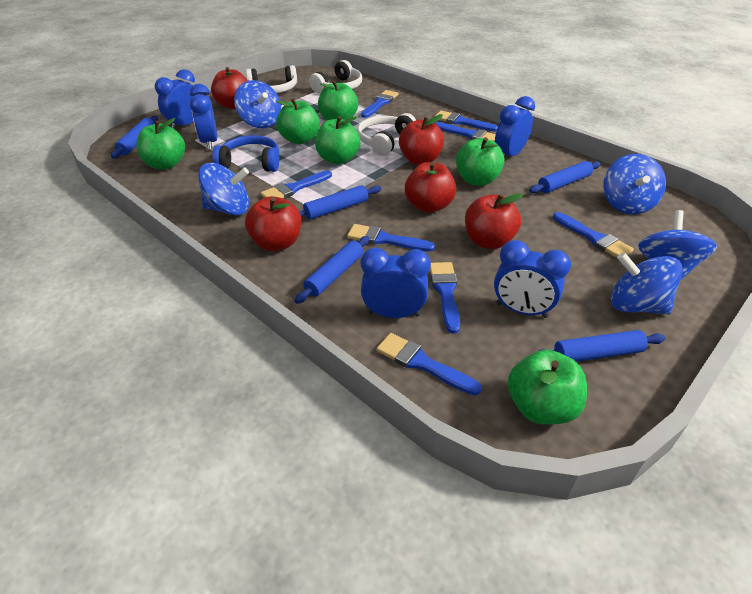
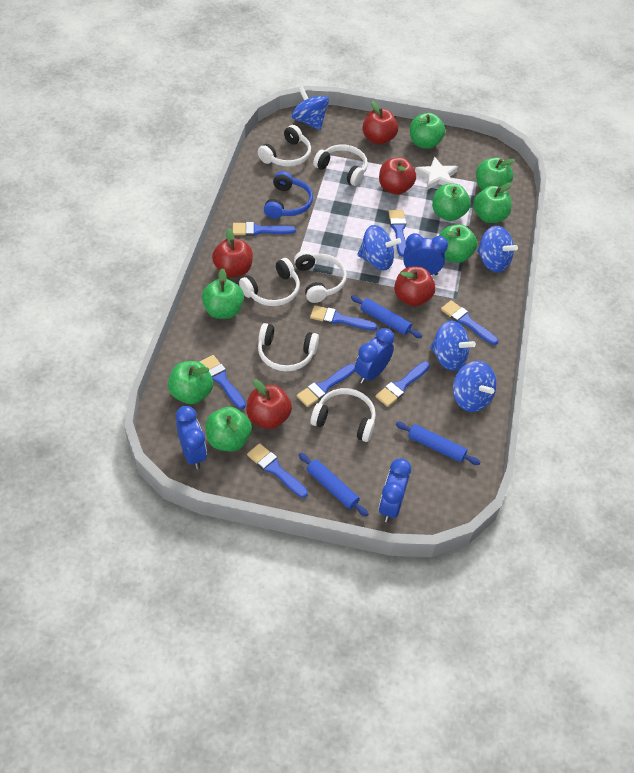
blue clock: [155,69,195,129] [190,84,218,150] [361,248,431,318] [494,240,571,318] [495,96,535,158] = 5 -> [176,406,207,469] [355,328,394,384] [379,458,411,522] [403,233,448,275] = 4
blue rolling pin: [111,116,158,159] [295,236,369,304] [299,185,381,220] [529,161,601,193] [538,330,666,362] = 5 -> [299,453,368,516] [351,295,422,338] [396,422,480,465] = 3
green apple: [137,118,185,170] [276,98,320,144] [315,116,361,164] [318,80,358,120] [456,137,505,186] [508,350,587,425] = 6 -> [168,361,213,404] [202,268,244,319] [205,407,252,451] [410,113,445,149] [432,184,471,221] [439,224,477,263] [473,182,512,223] [476,157,515,190] = 8
white headphones: [246,65,297,93] [309,60,362,93] [357,113,416,156] = 3 -> [239,258,300,306] [258,125,311,167] [258,323,319,371] [294,250,347,303] [310,388,376,442] [313,145,368,186] = 6
white star: none = 0 -> [415,157,458,190] = 1

